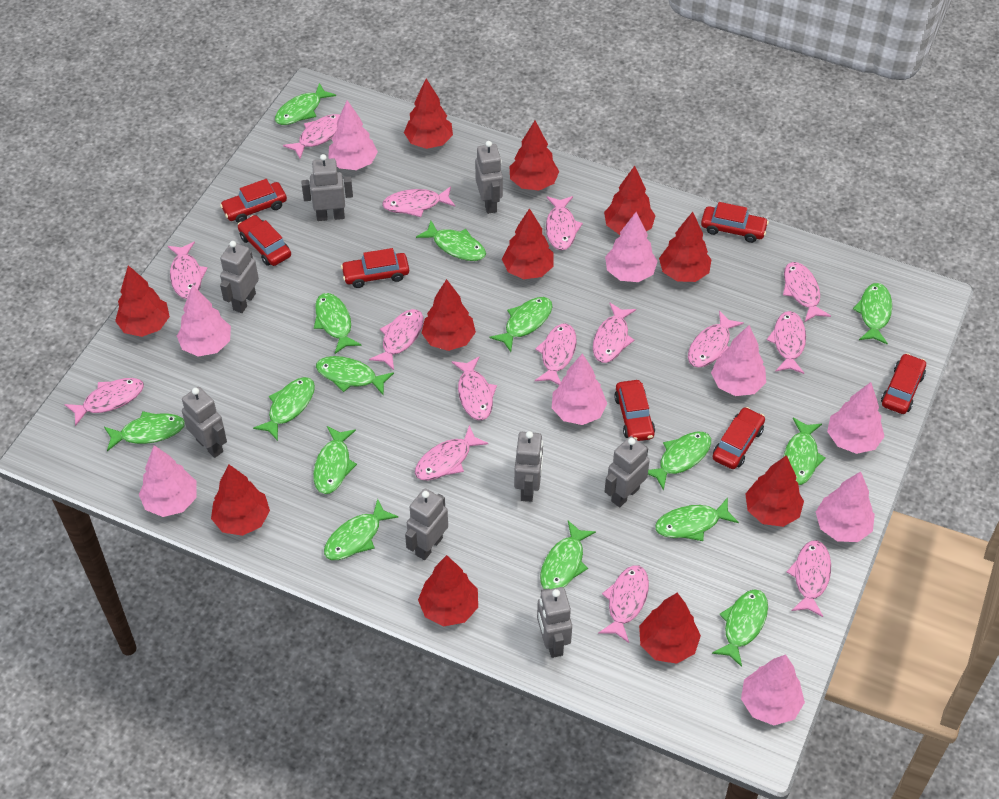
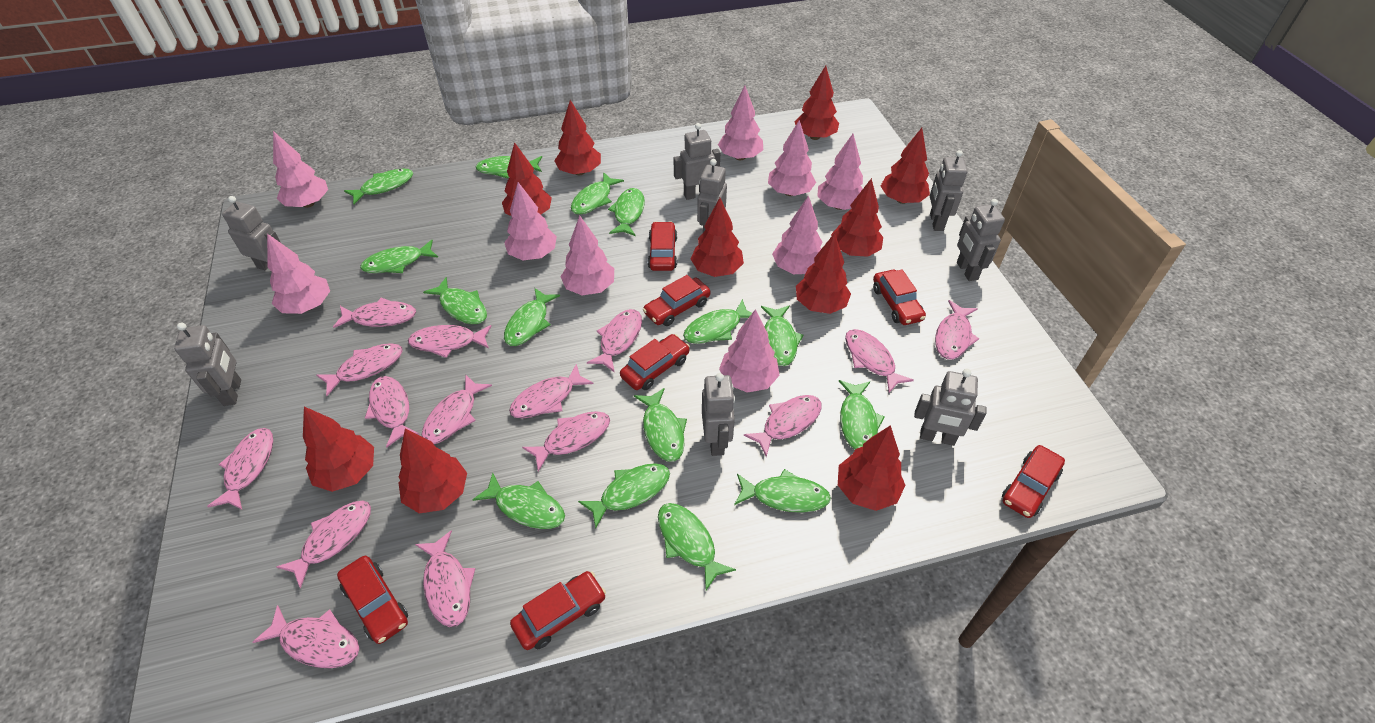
red tree: [115,265,170,337] [211,464,270,536] [404,79,453,149] [418,555,478,626] [422,279,476,351] [502,208,554,279] [510,121,559,190] [604,166,656,235] [639,593,701,664] [659,212,712,282] [745,455,804,527] = 11 -> [303,407,374,492] [399,429,467,513] [502,142,552,216] [554,100,601,175] [691,198,744,277] [794,66,839,140] [796,233,851,314] [831,178,883,257] [838,425,905,511] [881,128,930,204] = 10

